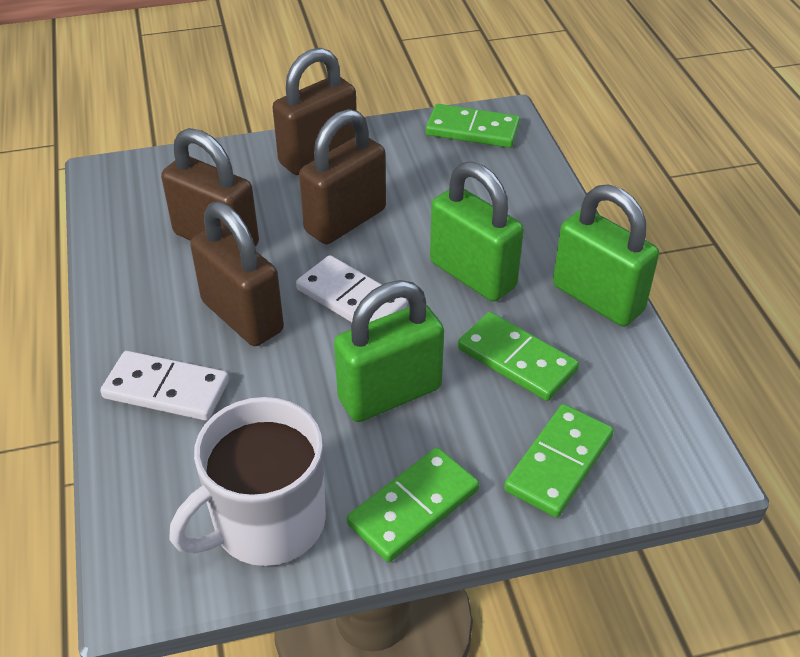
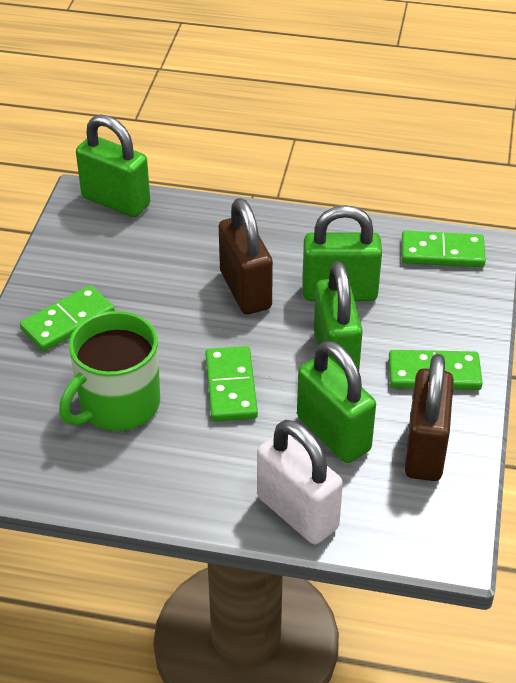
brown padlock: [161,128,259,247] [190,202,284,346] [272,48,357,175] [299,109,386,244] = 4 -> [219,198,273,314] [405,354,454,481] = 2
green mug: none = 0 -> [59,311,160,431] = 1
green padlock: [334,280,444,422] [430,161,524,302] [553,185,659,327] = 3 -> [76,115,150,217] [297,341,376,463] [302,205,382,301] [314,261,363,370] = 4
white domino: [100,351,229,421] [296,255,407,322] = 2 -> none = 0
white mug: [169,397,326,566] = 1 -> none = 0
white padlock: none = 0 -> [257,420,343,544] = 1

